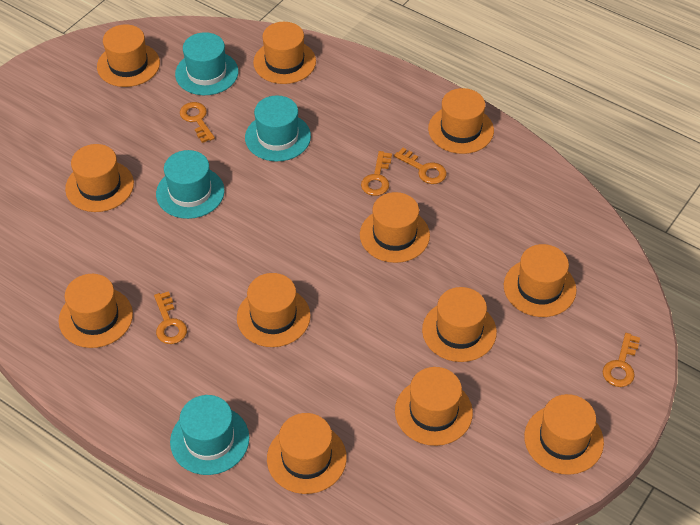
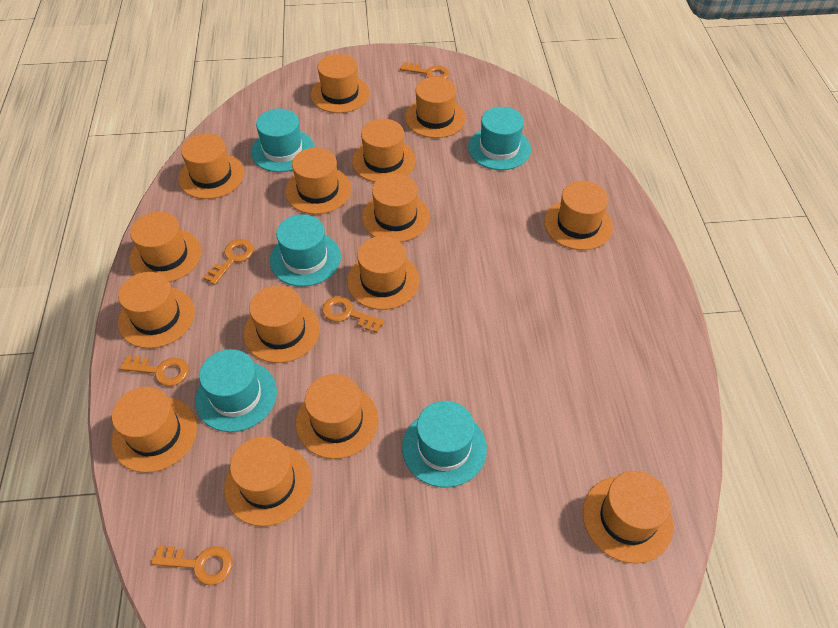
orange hat: [59,274,133,348] [65,144,134,212] [97,24,160,87] [237,273,311,347] [253,22,316,84] [267,413,347,494] [360,192,430,263] [395,367,473,446] [422,287,497,362] [428,88,494,154] [504,244,577,317] [524,394,604,475] = 12 -> [112,387,197,473] [118,272,195,348] [129,212,202,282] [178,133,244,199] [224,436,312,527] [243,285,320,363] [285,148,351,214] [296,374,379,459] [311,54,370,113] [347,236,420,310] [352,119,416,182] [362,174,430,242] [405,77,466,138] [544,181,613,250] [583,471,674,564] = 15
turquoise hat: [156,150,225,219] [170,395,249,475] [175,32,238,95] [245,95,311,161] = 4 -> [195,349,277,432] [251,109,314,172] [270,214,341,287] [402,401,487,488] [468,107,531,170] = 5

